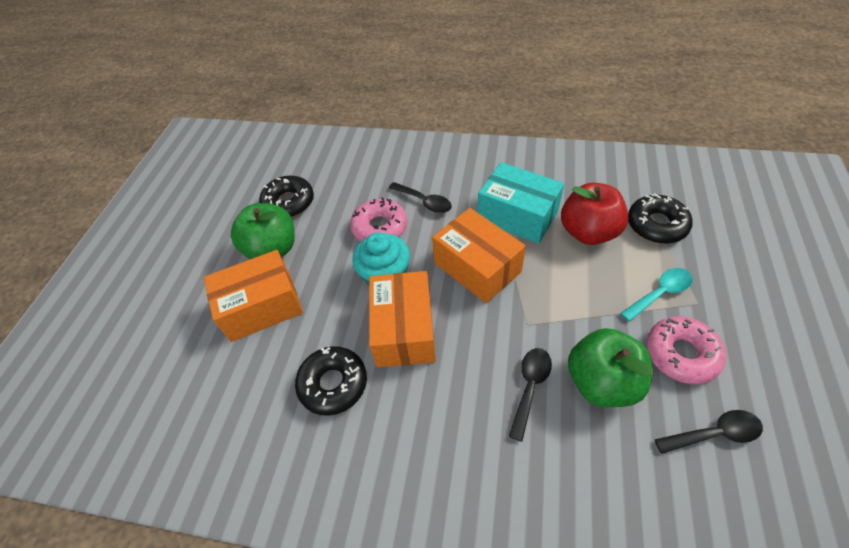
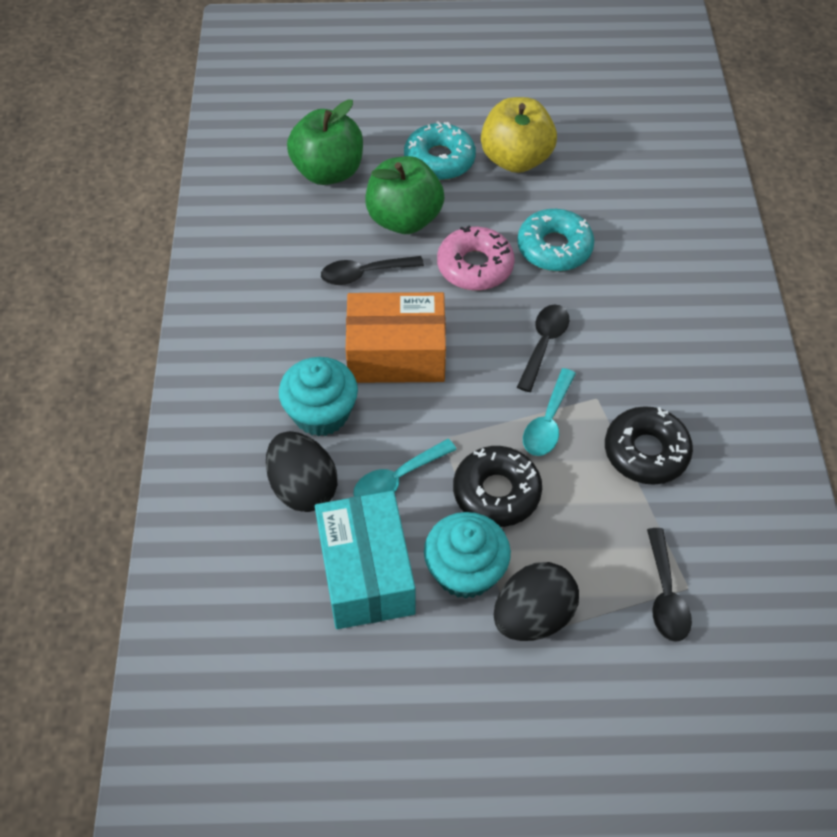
black donut: [259,176,314,217] [295,346,367,416] [628,193,693,244] = 3 -> [453,446,542,527] [605,406,693,485] = 2
black egg: none = 0 -> [266,431,337,512] [494,562,579,641] = 2
orange box: [204,250,303,342] [369,271,436,367] [432,208,526,303] = 3 -> [346,292,446,383] = 1
pink donut: [350,197,407,242] [647,316,726,384] = 2 -> [437,226,515,291] = 1
red apple: [561,183,629,245] = 1 -> none = 0
turquoise cupcake: [352,232,410,285] = 1 -> [279,357,358,436] [424,512,511,599] = 2
turquoise donut: none = 0 -> [404,121,476,180] [517,209,594,271] = 2
turquoise spoon: [621,268,693,322] = 1 -> [354,439,457,497] [523,368,576,456] = 2
yellow apple: none = 0 -> [481,97,557,173] = 1

